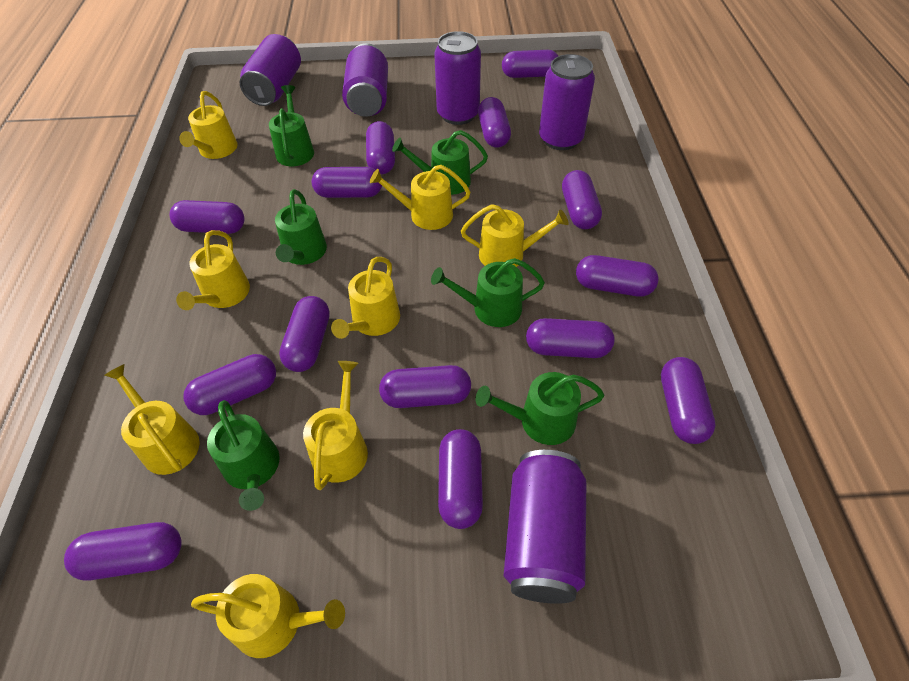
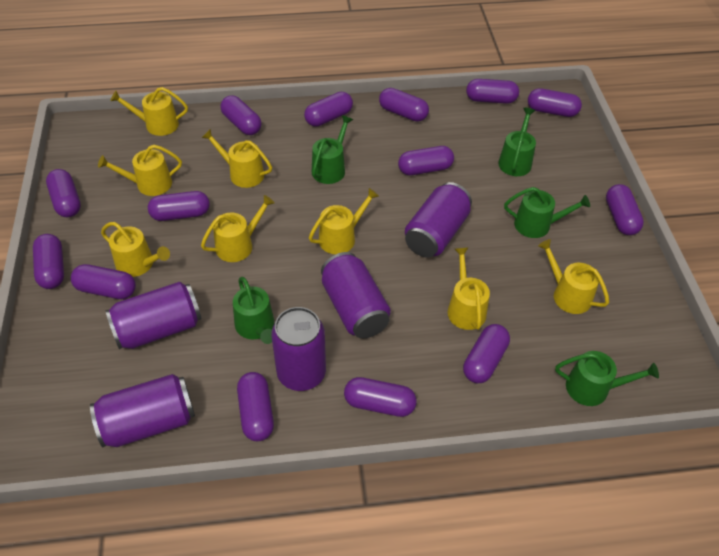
green watering can: [207,400,280,511] [269,85,314,166] [275,189,327,265] [392,130,488,195] [431,258,545,327] [475,372,604,445] = 6 -> [233,277,274,344] [312,115,353,184] [498,108,536,176] [504,187,590,238] [555,351,659,406] = 5

